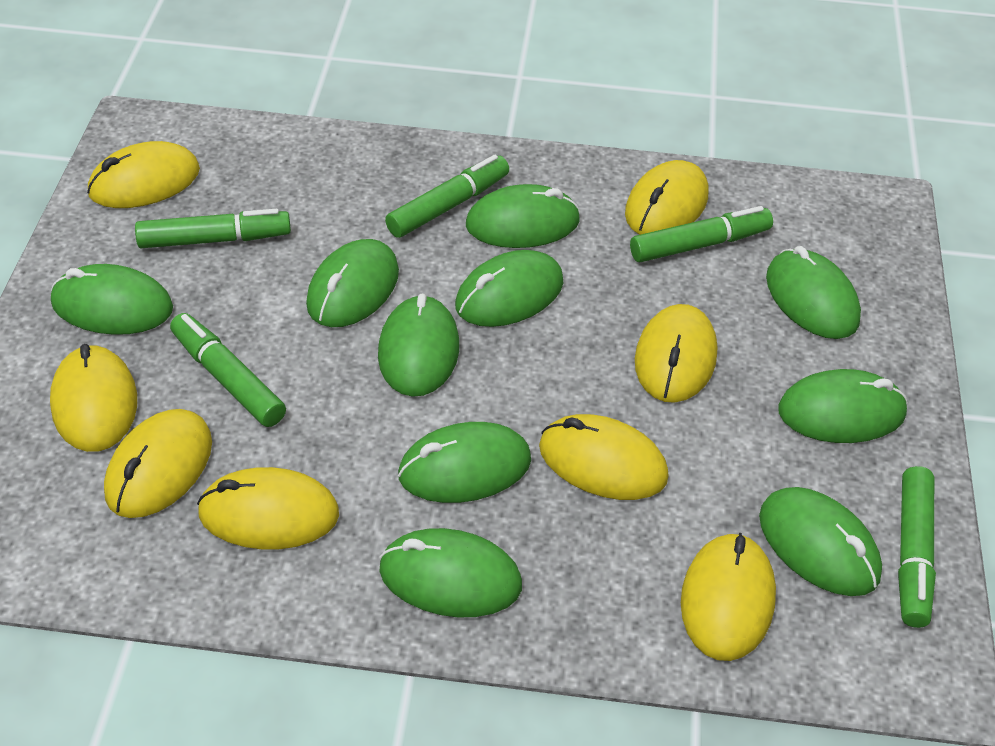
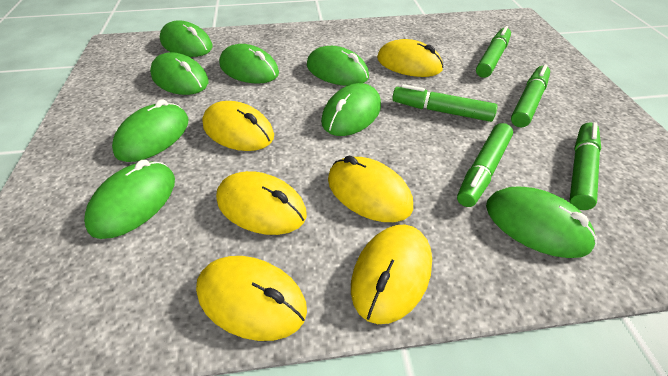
green mouse: [51,264,173,335] [306,239,399,327] [378,293,459,397] [379,528,522,617] [398,422,531,503] [455,250,564,327] [466,184,580,248] [759,487,882,596] [766,246,861,339] [778,369,908,443] = 10 -> [84,160,175,239] [112,99,189,162] [150,52,209,95] [160,20,213,57] [219,44,279,84] [307,46,369,86] [321,83,381,136] [486,186,597,258] = 8
yellow mouse: [50,344,137,452] [87,141,200,208] [104,409,212,518] [197,467,339,550] [539,414,669,500] [625,160,708,235] [635,304,717,403] [681,533,776,661] = 8 -> [196,256,307,341] [202,101,274,151] [216,171,307,235] [328,155,413,222] [351,225,432,324] [377,39,444,77] = 6

